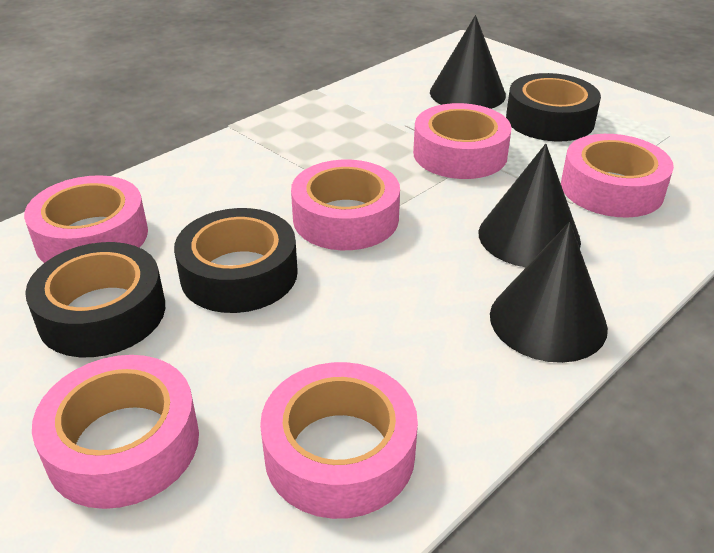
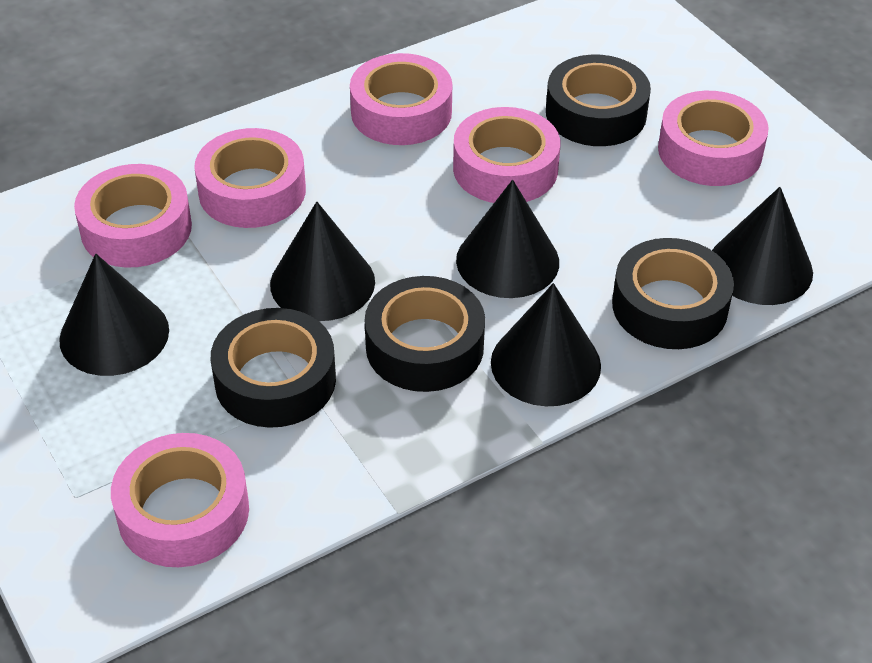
black cone: [430,15,506,109] [479,144,581,267] [490,222,608,363] = 3 -> [59,254,169,376] [270,202,375,321] [456,180,559,298] [491,283,601,406] [712,187,813,305] = 5
black tape: [25,242,165,357] [174,208,298,313] [506,73,601,141] = 3 -> [211,308,336,428] [365,276,485,392] [546,55,651,146] [612,238,734,349] = 4

